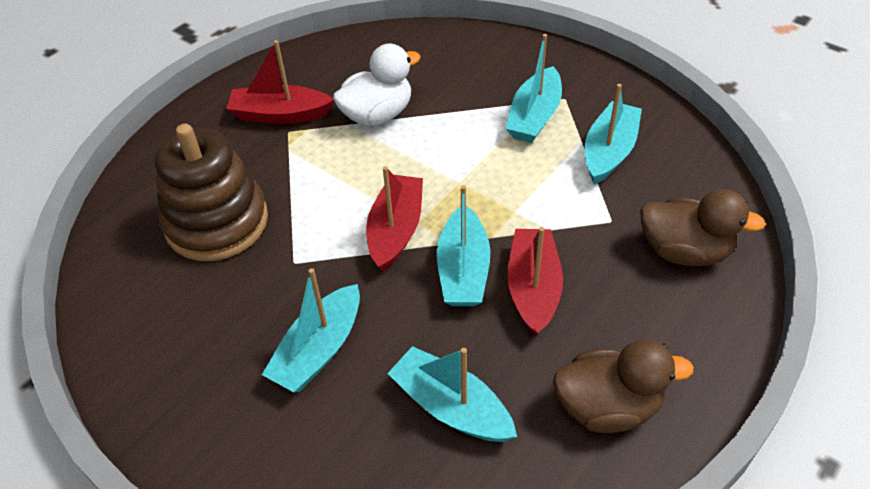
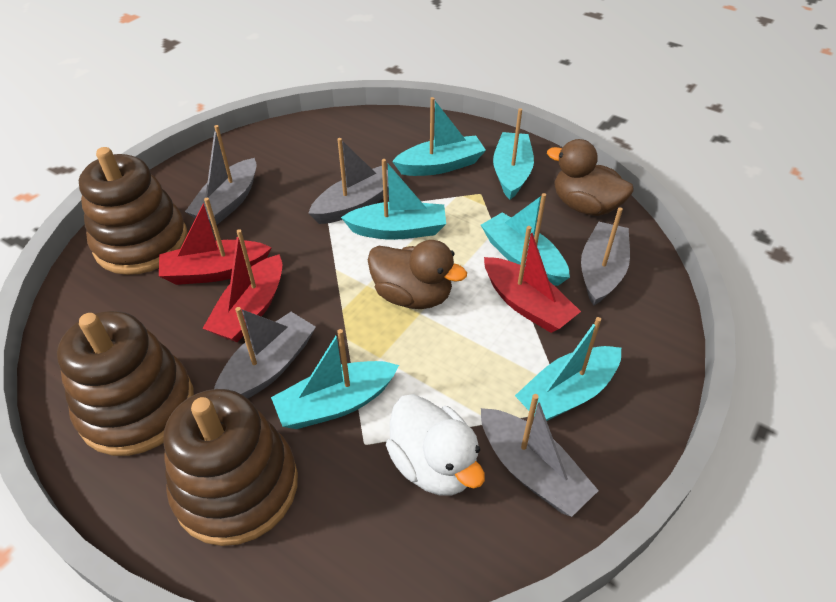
brown stacking toy: [155,124,268,261] = 1 -> [57,311,194,456] [79,147,188,275] [163,389,298,546] = 3
grey boat: none = 0 -> [185,125,257,226] [214,307,316,399] [308,138,389,224] [481,394,599,517] [581,207,630,306] = 5
turquoise boat: [262,268,360,392] [387,346,517,442] [437,185,491,306] [506,34,562,143] [585,84,642,185] = 5 -> [271,329,399,429] [341,159,446,240] [392,97,486,176] [481,193,570,286] [493,108,534,200] [515,317,621,421] = 6

